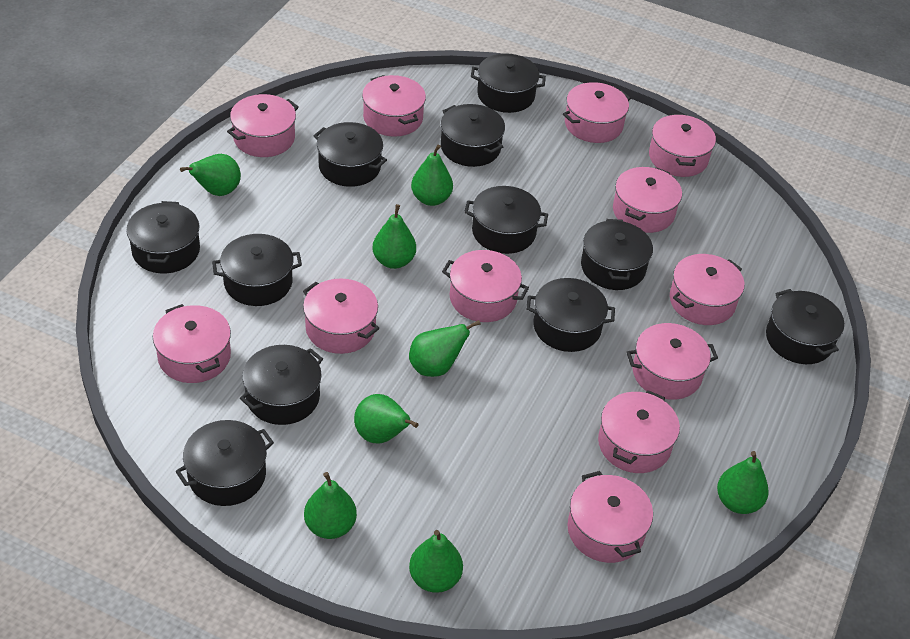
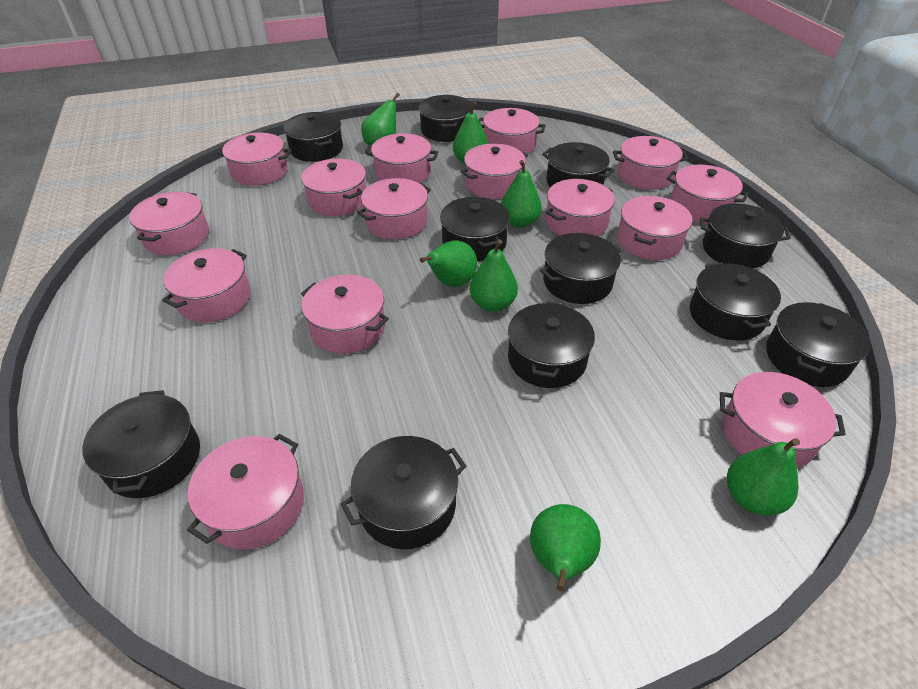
green pear: [180,154,241,196] [304,472,357,539] [354,394,418,443] [372,204,416,269] [409,320,481,377] [409,530,463,593] [411,144,453,206] [717,451,769,514] = 8 -> [361,93,400,145] [420,240,477,287] [453,102,488,164] [470,239,518,312] [501,160,542,228] [530,504,601,591] [727,438,800,516] = 7
pink pot: [153,304,231,383] [227,94,299,157] [303,278,380,354] [362,75,426,137] [442,250,529,322] [563,82,631,143] [567,471,653,563] [598,390,680,473] [613,167,682,233] [626,323,718,400] [649,114,716,177] [670,254,744,325] = 12 -> [129,192,209,255] [162,248,251,322] [187,434,304,550] [217,133,292,186] [301,159,366,216] [301,275,389,354] [357,178,431,239] [365,133,438,183] [460,143,528,199] [479,108,546,154] [546,179,615,236] [613,136,689,190] [617,196,692,260] [667,165,749,223] [720,372,846,469] = 15

